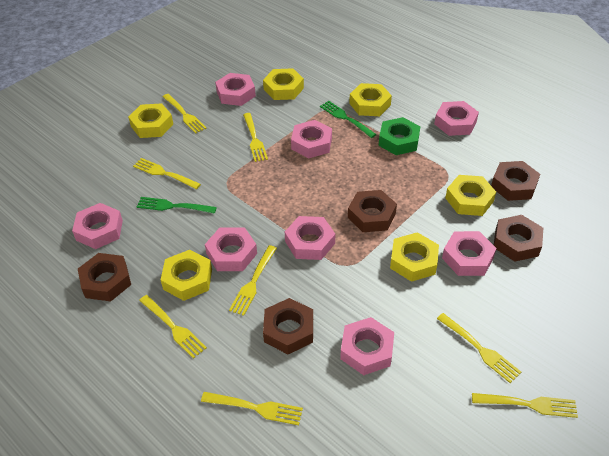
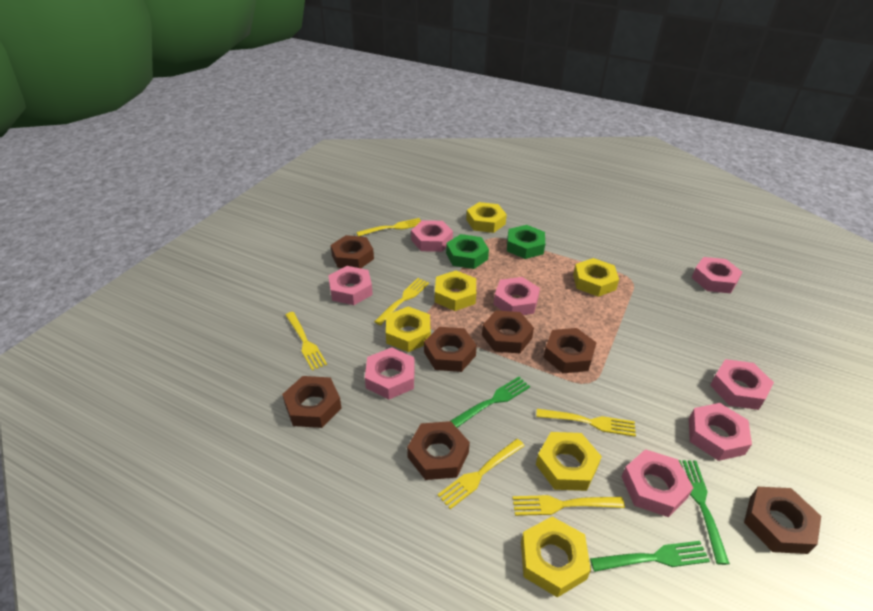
brown nut: [78,253,131,301] [263,298,313,354] [348,190,397,232] [491,161,540,201] [494,215,543,262] = 5 -> [282,376,341,428] [331,235,374,268] [407,421,470,480] [424,327,477,372] [482,311,534,353] [543,328,597,373] [744,487,821,554] = 7
green fork: [137,197,217,214] [320,101,377,138] = 2 -> [451,377,530,428] [590,541,710,572] [679,460,730,565] = 3
green nut: [379,117,421,155] = 1 -> [446,234,489,269] [507,225,545,259] = 2
yellow fork: [133,158,201,189] [139,295,207,359] [163,94,207,134] [201,392,303,425] [229,245,277,316] [243,113,268,162] [437,313,521,383] [472,393,578,418] = 8 -> [285,312,327,370] [356,218,421,236] [374,278,429,325] [437,439,524,509] [512,495,625,516] [536,409,636,437] = 6

